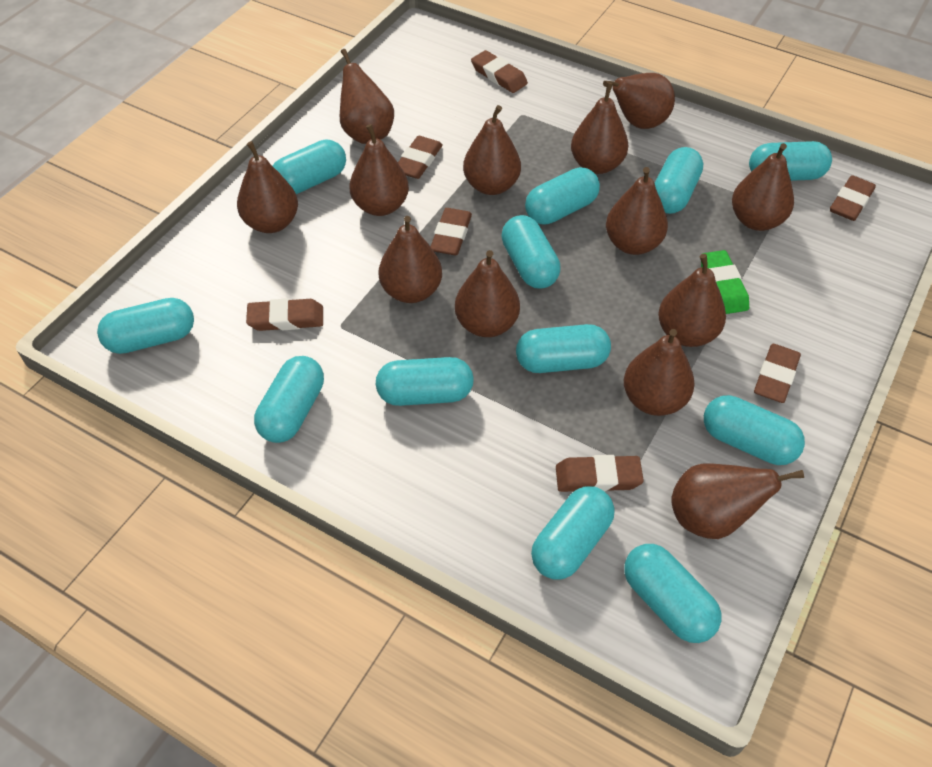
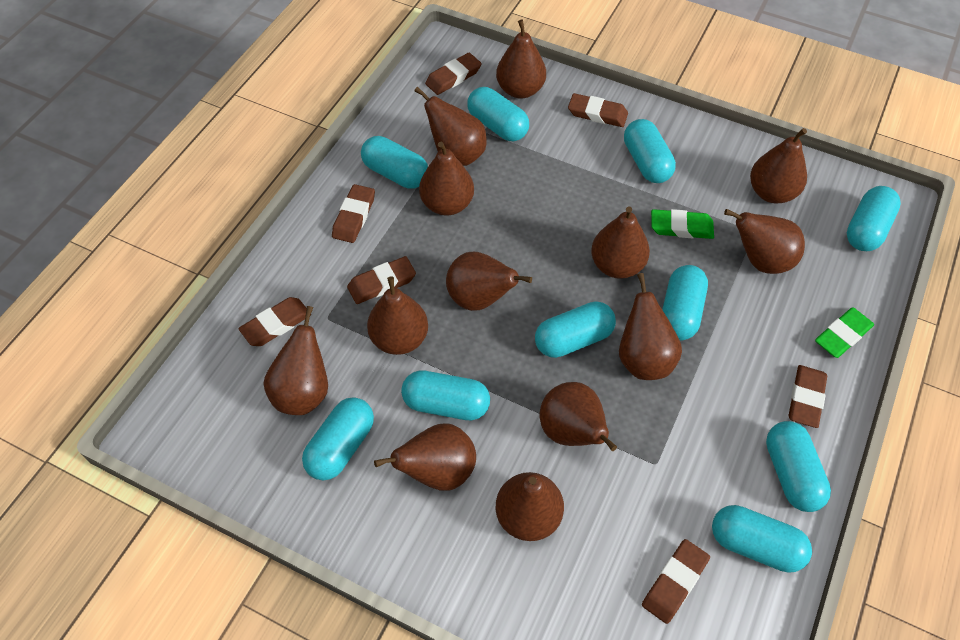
green eraser: [701,250,749,314] = 1 -> [651,209,714,239] [815,307,874,358] = 2
turquoise capsule: [97,298,194,354] [254,356,324,443] [273,139,346,194] [376,357,474,406] [502,215,561,288] [516,324,611,373] [525,167,600,225] [531,486,614,580] [624,544,721,643] [655,147,703,214] [704,395,805,465] [749,141,832,181] = 12 -> [302,397,374,481] [361,136,428,189] [401,370,490,420] [467,87,529,141] [535,301,616,358] [624,119,676,183] [662,265,708,340] [712,505,812,573] [766,421,831,512] [847,186,901,251] = 10

